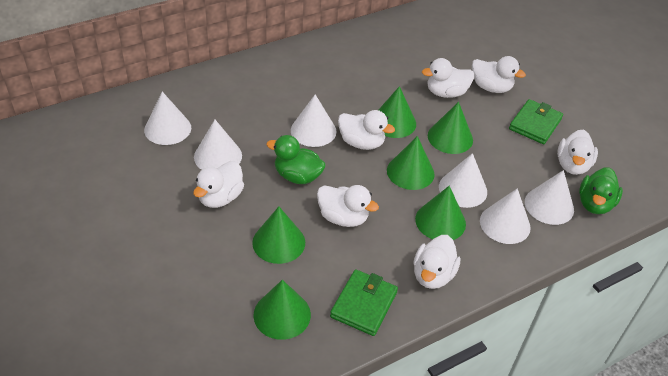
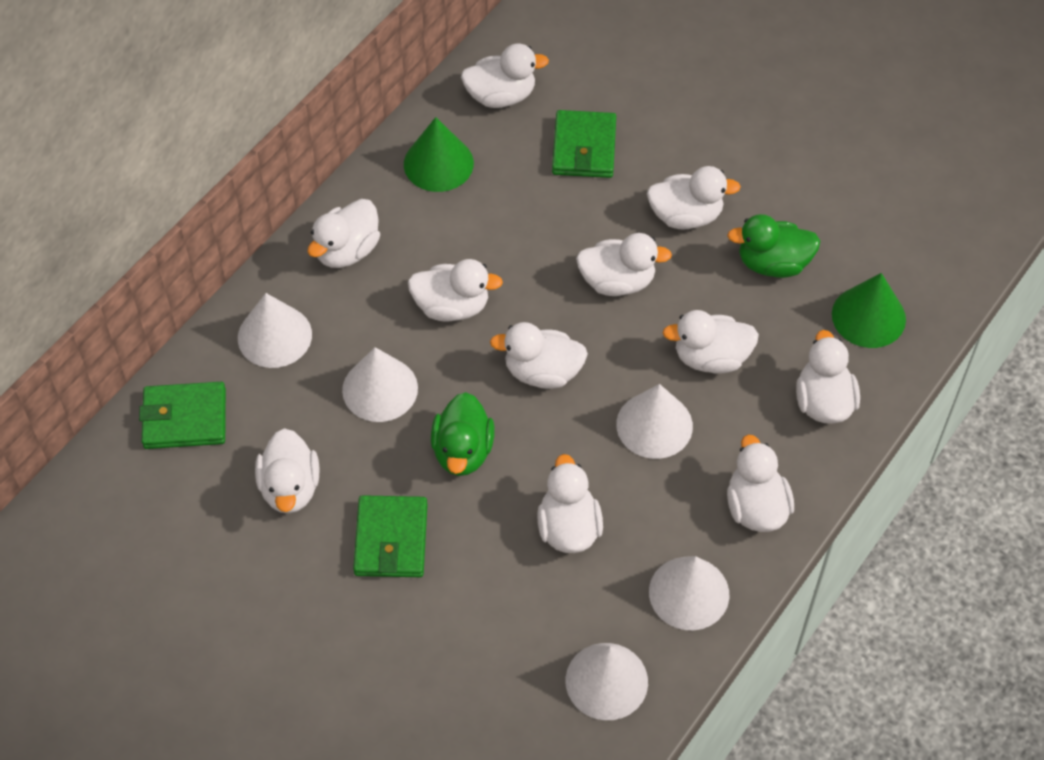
green cone: [252,206,305,264] [254,280,311,340] [379,86,416,138] [387,136,435,190] [415,186,466,240] [428,102,473,154] = 6 -> [404,117,474,192] [832,273,906,348] = 2
green wallet: [330,269,398,336] [509,99,563,144] = 2 -> [139,382,226,449] [353,495,428,577] [552,110,616,178] = 3
white cone: [144,92,191,145] [194,120,242,170] [291,94,336,147] [439,153,487,208] [480,188,531,244] [525,170,574,225] = 6 -> [238,293,312,368] [342,347,418,422] [566,643,648,720] [616,384,693,459] [649,556,729,630] = 5
white duck: [193,161,244,208] [317,185,379,227] [338,110,395,150] [414,235,460,289] [422,58,474,98] [472,56,526,93] [557,130,598,175] = 7 -> [255,428,320,514] [308,199,380,268] [408,259,503,322] [461,44,549,108] [490,322,588,389] [537,454,603,553] [576,233,672,296] [647,166,741,229] [663,310,759,374] [727,435,794,532] [796,330,860,424] = 11

